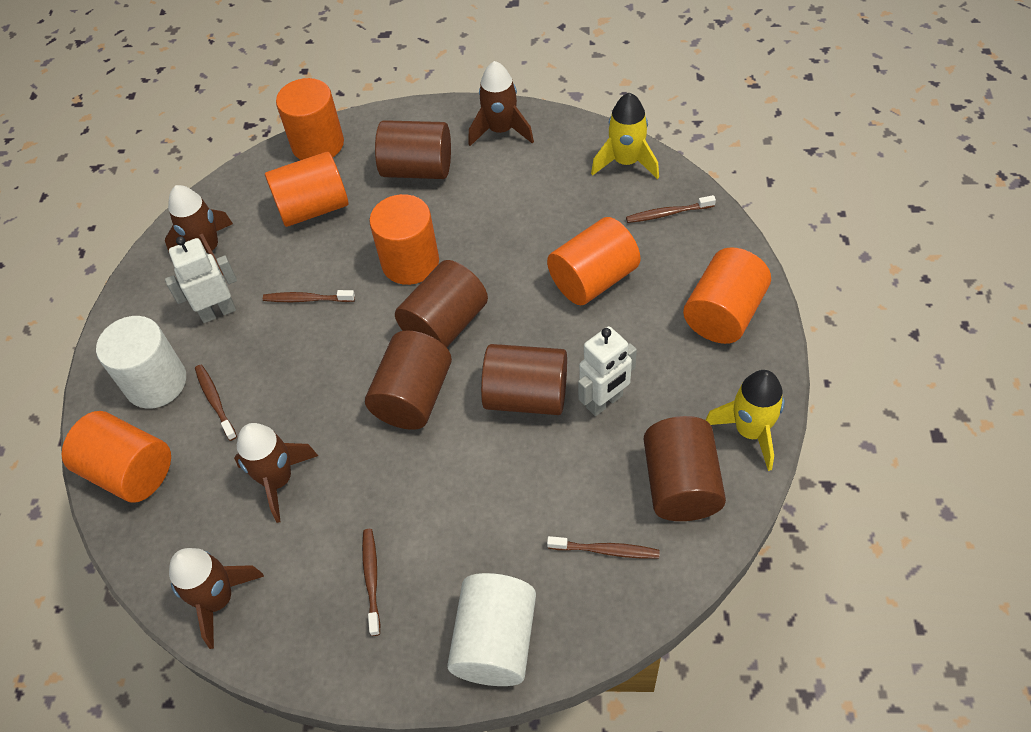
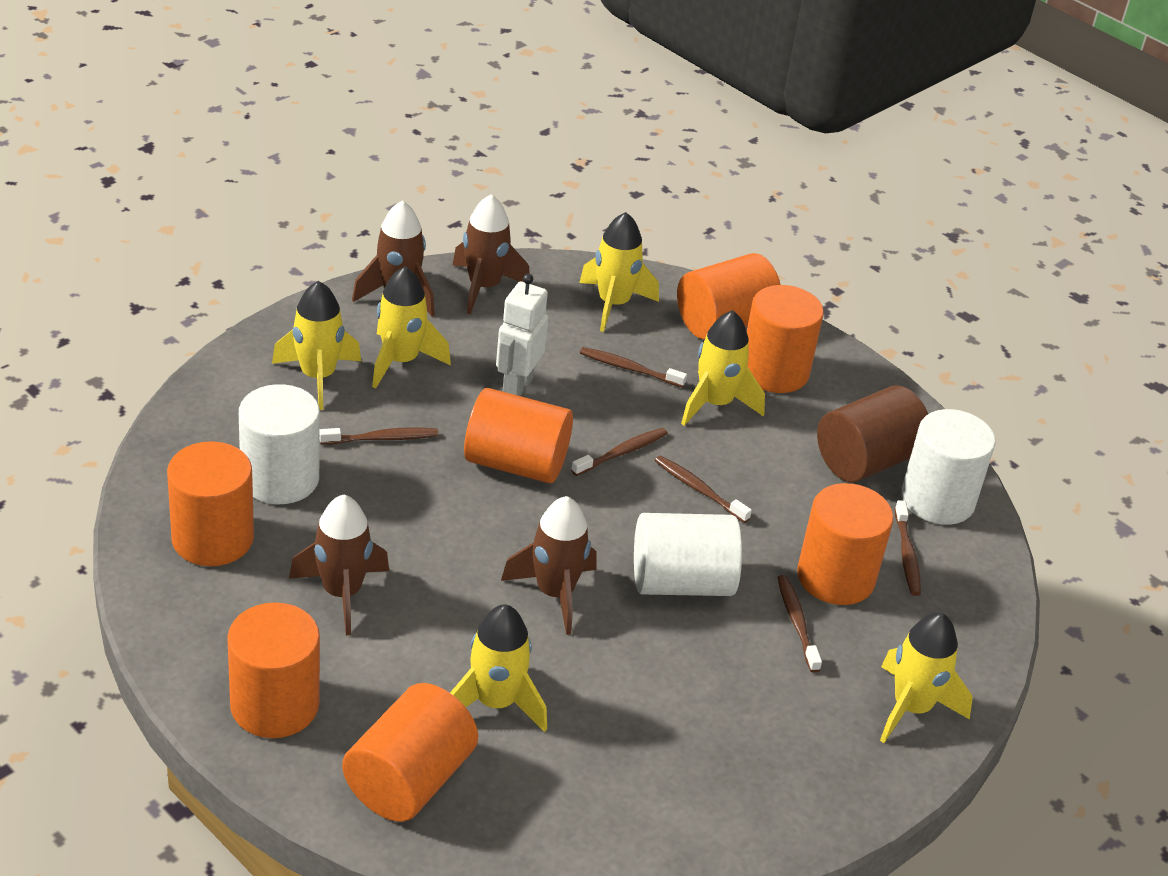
brown cylinder: [365,330,452,430] [375,120,451,179] [395,260,488,348] [481,344,567,415] [644,416,726,521] = 5 -> [817,385,928,482] = 1
brown toothbrush: [195,365,237,441] [263,290,355,302] [362,529,380,636] [547,536,660,558] [626,195,716,223] = 5 -> [320,427,438,445] [571,428,668,476] [580,347,687,388] [655,455,752,523] [777,575,822,673] [895,500,921,596] = 6
orange cylinder: [62,411,171,503] [265,152,348,227] [276,78,344,160] [369,194,439,285] [547,217,641,305] [683,247,771,344] = 6 -> [167,441,254,566] [227,602,320,738] [342,683,478,822] [464,388,573,483] [677,253,781,339] [747,285,824,393] [797,483,893,605] = 7
white cylinder: [96,316,186,409] [447,573,536,686] = 2 -> [239,384,320,504] [634,513,742,596] [901,409,995,525] = 3
white robot: [165,236,237,323] [578,326,637,416] = 2 -> [496,274,548,396] = 1
yellow rocket: [591,93,659,179] [706,370,785,471] = 2 -> [272,281,361,410] [372,266,451,388] [450,604,547,732] [579,212,659,332] [681,310,765,426] [880,612,972,743] = 6

